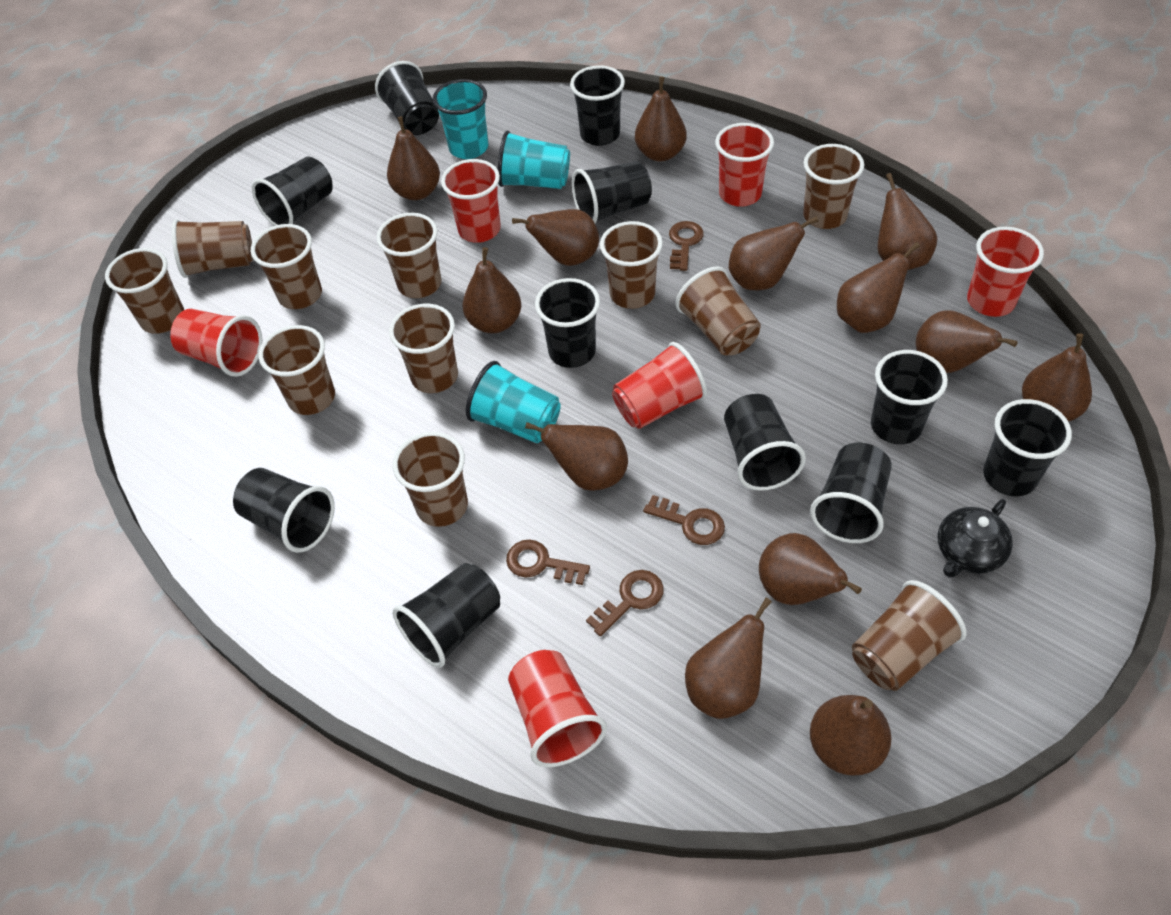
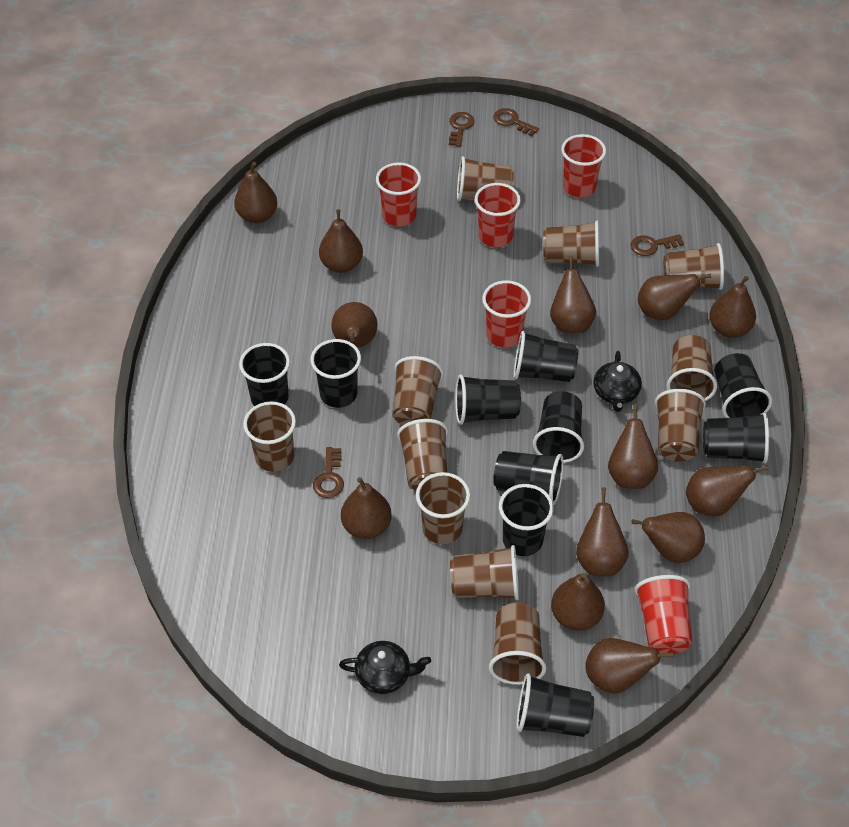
black cup: [233,468,335,553] [252,156,332,226] [375,61,439,135] [393,563,500,668] [535,278,600,368] [570,65,625,146] [572,161,652,223] [724,394,806,491] [810,443,892,543] [871,350,948,444] [983,399,1072,496] = 11 -> [239,343,290,406] [311,339,361,408] [455,375,521,425] [493,451,564,505] [499,484,554,556] [514,331,578,382] [516,673,594,737] [533,391,584,463] [703,412,769,464] [714,353,772,418] = 10
black teapot: [938,499,1013,578] = 1 -> [339,641,431,694] [593,351,642,412] = 2
red cup: [170,309,262,377] [441,159,501,243] [508,650,607,767] [612,342,707,429] [715,123,774,207] [967,227,1044,317] = 6 -> [376,163,421,227] [475,183,521,247] [482,280,531,348] [561,134,606,198] [634,575,692,654] = 5
turquoise cup: [433,79,488,159] [466,361,561,443] [498,131,570,189] = 3 -> none = 0

